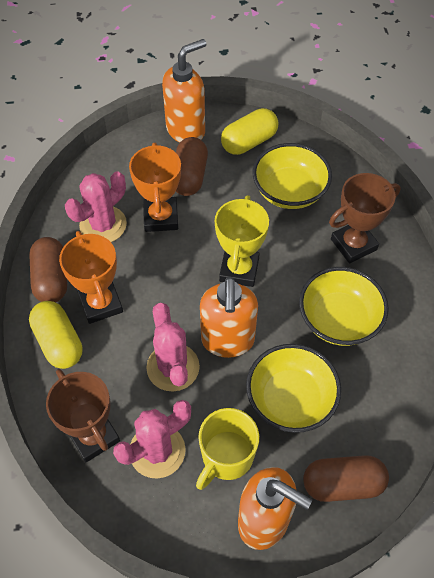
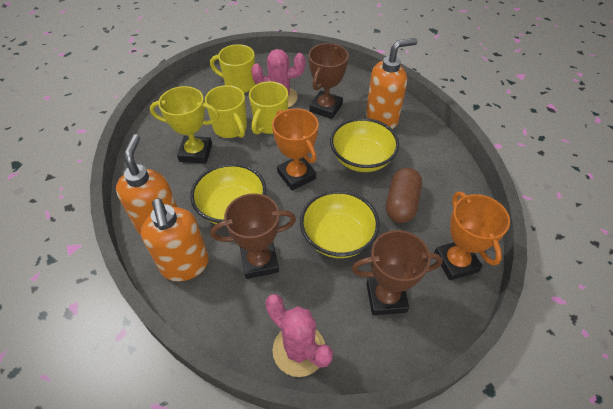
brown capsule: [29,237,67,302] [176,137,208,196] [303,455,389,502] = 3 -> [386,168,422,223] = 1
brown trophy: [46,369,120,462] [329,173,401,263] = 2 -> [211,193,296,279] [308,43,349,119] [352,230,443,315] = 3
pink cactus: [65,171,127,242] [113,400,191,479] [146,303,200,392] = 3 -> [251,49,305,108] [265,294,333,377] = 2
yellow capsule: [29,301,82,369] [221,108,278,155] = 2 -> none = 0
yellow mug: [196,408,259,490] = 1 -> [205,85,247,138] [210,44,256,93] [249,81,288,134] = 3

